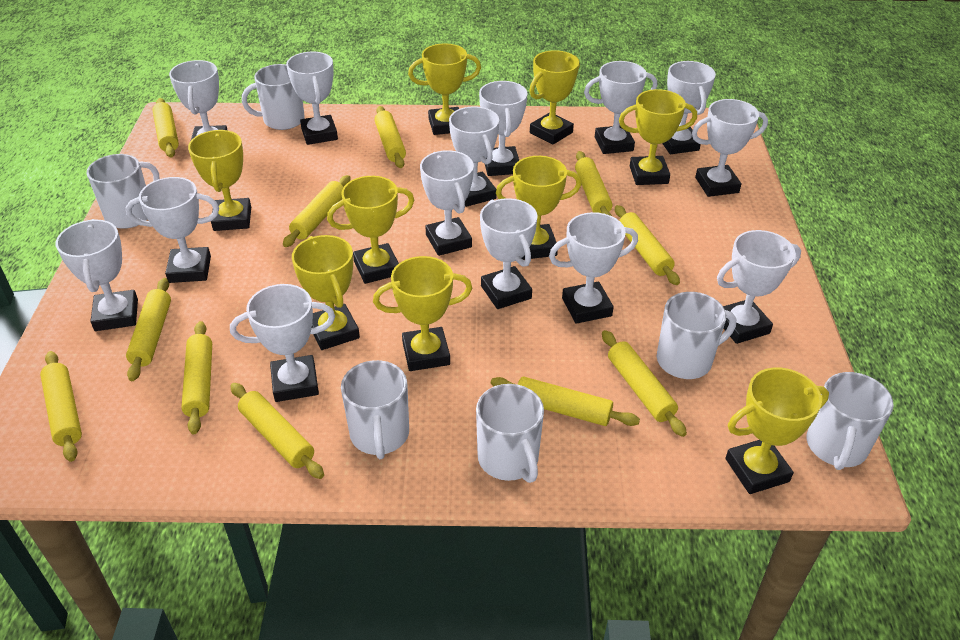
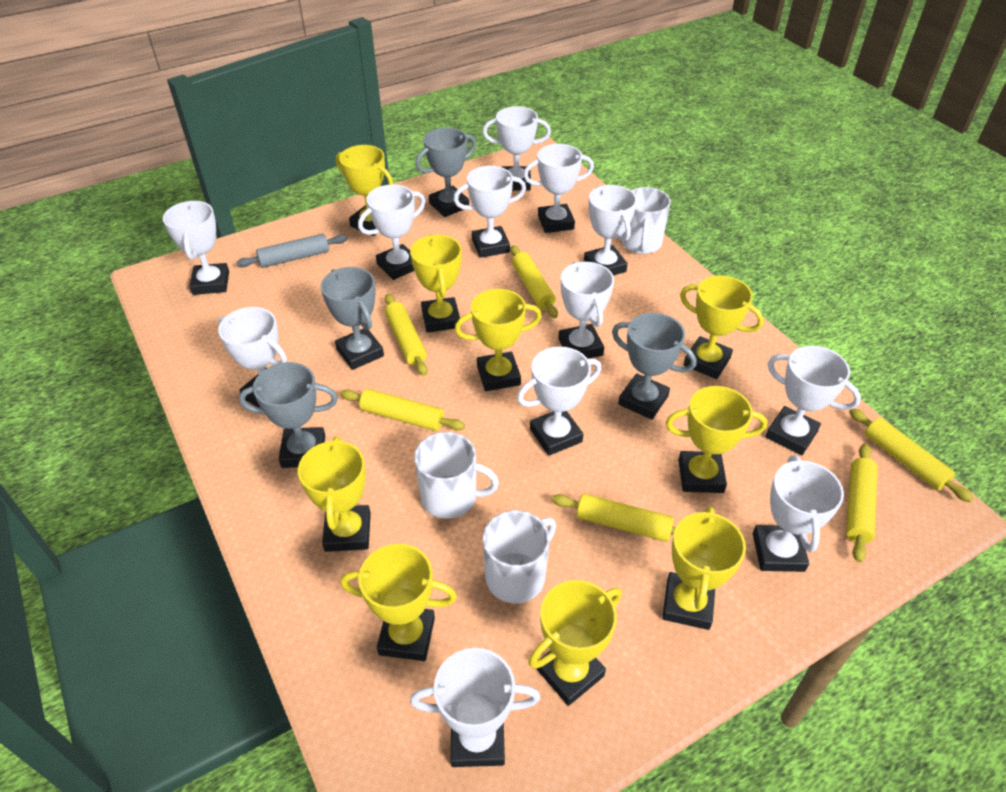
grey rolling pin: none = 0 -> [237,234,347,268] = 1
grey trophy: none = 0 -> [239,362,338,468] [321,267,384,370] [415,128,476,217] [612,313,696,420] = 4
white mug: [87,154,160,229] [242,64,305,130] [341,360,409,459] [476,384,544,483] [657,292,736,379] [807,372,894,470] = 6 -> [414,432,499,519] [483,510,556,603] [621,187,671,254] = 3
white trophy: [56,219,138,331] [126,177,219,283] [169,60,227,140] [230,284,335,402] [286,52,338,145] [420,150,474,256] [449,106,499,207] [479,81,527,176] [480,198,538,309] [549,212,638,324] [584,61,657,154] [662,61,716,154] [692,99,768,197] [717,230,801,344] = 14 -> [163,201,229,295] [218,307,287,408] [358,185,426,280] [410,648,540,767] [453,166,526,258] [483,106,551,191] [517,346,601,456] [523,144,594,233] [558,261,614,359] [584,185,637,275] [753,455,844,572] [765,346,861,456] = 12
yellow rolling pin: [40,351,82,462] [126,278,171,381] [153,98,179,158] [181,321,212,434] [230,383,324,479] [283,175,350,247] [375,106,406,168] [491,376,640,426] [575,151,612,216] [602,330,687,437] [615,205,680,285] = 11 -> [340,389,465,431] [385,294,428,376] [511,245,558,318] [552,494,676,542] [846,443,878,562] [849,409,974,502] = 6

